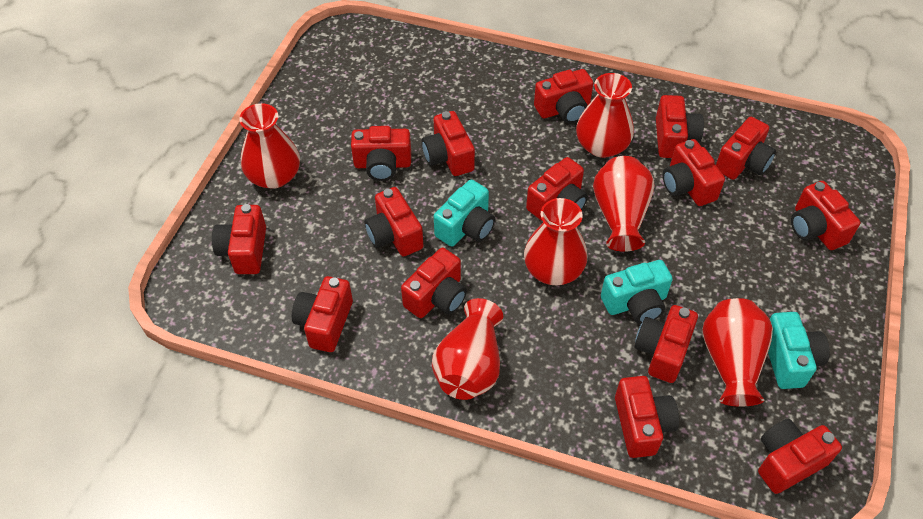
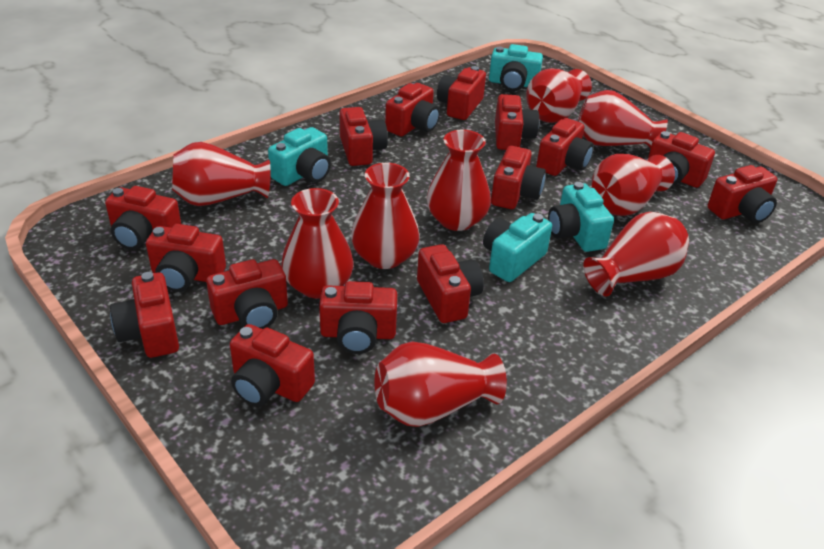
red vase: [239,103,300,189] [432,298,503,400] [524,198,587,285] [576,73,634,158] [593,156,654,252] [702,298,773,406] = 6 -> [172,142,271,206] [281,188,354,299] [351,163,420,269] [375,342,507,427] [427,130,491,231] [526,69,592,123] [578,90,668,149] [583,212,689,296] [591,154,675,216] = 9
turquoise camera: [434,180,495,247] [601,260,673,324] [768,312,830,389] = 3 -> [268,127,331,186] [483,213,552,282] [489,44,543,91] [548,182,614,252] = 4

